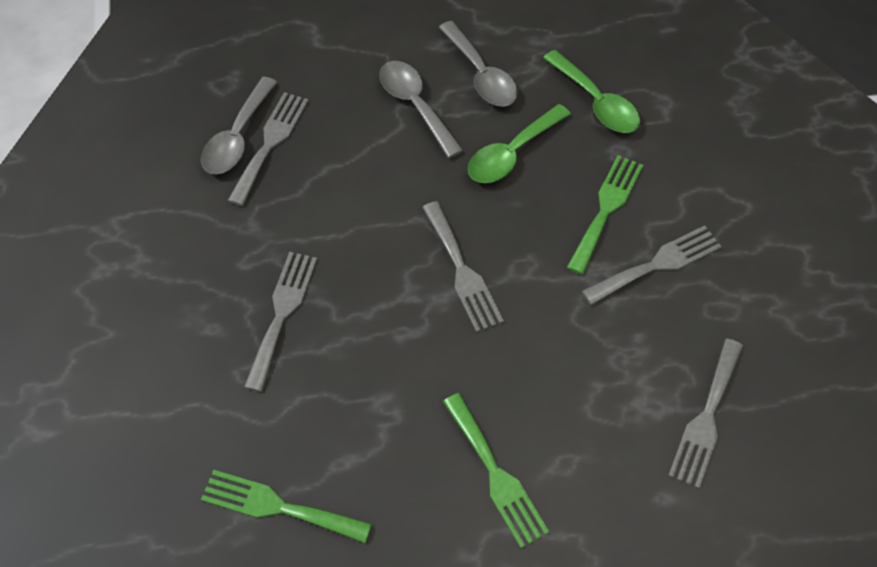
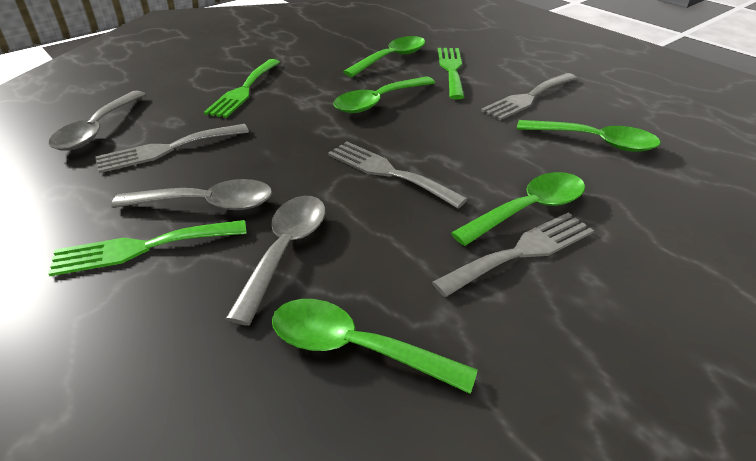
green spoon: [468,104,571,183] [543,50,640,133] = 2 -> [272,299,478,394] [333,77,435,113] [343,36,425,77] [451,172,585,246] [517,120,661,152] = 5
grey fork: [228,92,308,206] [244,252,317,392] [422,201,504,332] [582,225,722,305] [668,339,743,489] = 5 -> [95,124,249,173] [328,142,468,208] [432,213,594,297] [481,73,577,120] = 4

